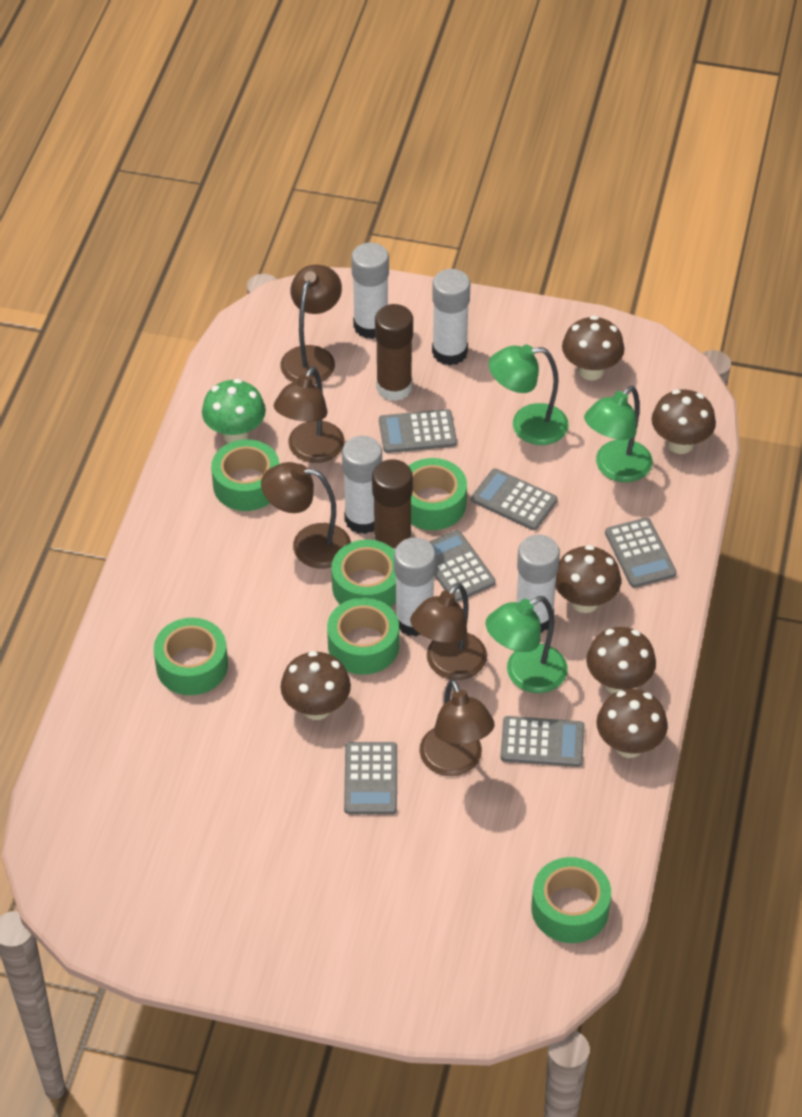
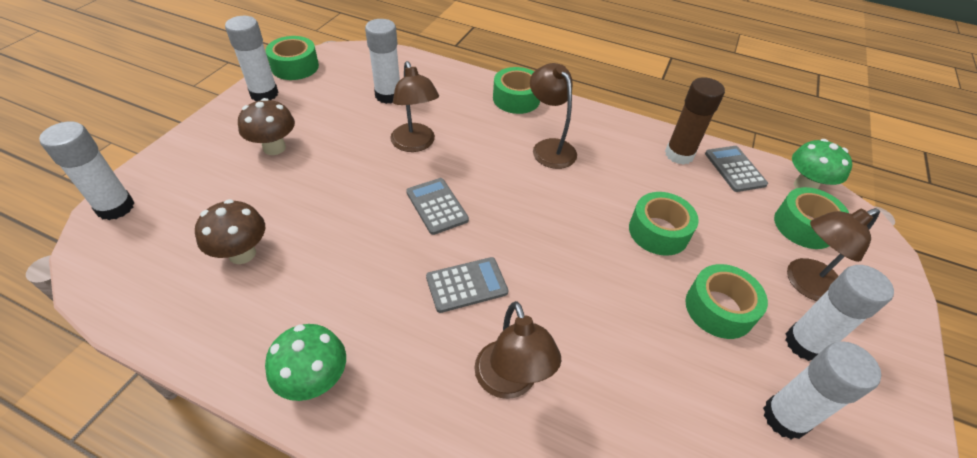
brown glue stick: [372,459,413,550] [375,304,413,401] = 2 -> [665,77,725,165] = 1
brown lamp: [261,462,351,569] [274,367,345,463] [280,265,342,385] [410,583,487,680] [420,679,494,776] = 5 -> [390,61,439,152] [474,301,561,399] [530,63,577,169] [787,208,880,301] = 4
brown mushroom: [281,651,351,720] [555,545,621,613] [562,316,625,380] [586,627,656,694] [596,689,668,758] [652,389,716,454] = 6 -> [195,199,265,264] [238,98,295,155] = 2
green lamp: [486,596,568,693] [489,344,568,445] [584,386,653,482] = 3 -> none = 0
green mushroom: [202,379,266,443] = 1 -> [265,324,346,401] [792,139,852,189] = 2
green tape: [154,618,228,695] [211,439,280,511] [327,598,399,675] [331,540,396,607] [409,458,467,530] [532,857,611,943] = 6 -> [266,36,319,80] [493,67,540,114] [629,192,699,256] [685,264,768,339] [774,187,849,249] = 5
grey calculator: [344,742,397,814] [379,409,457,453] [429,530,495,602] [471,468,557,530] [500,716,584,767] [605,518,677,588] = 6 -> [406,178,469,235] [426,257,508,313] [705,146,768,192] = 3

